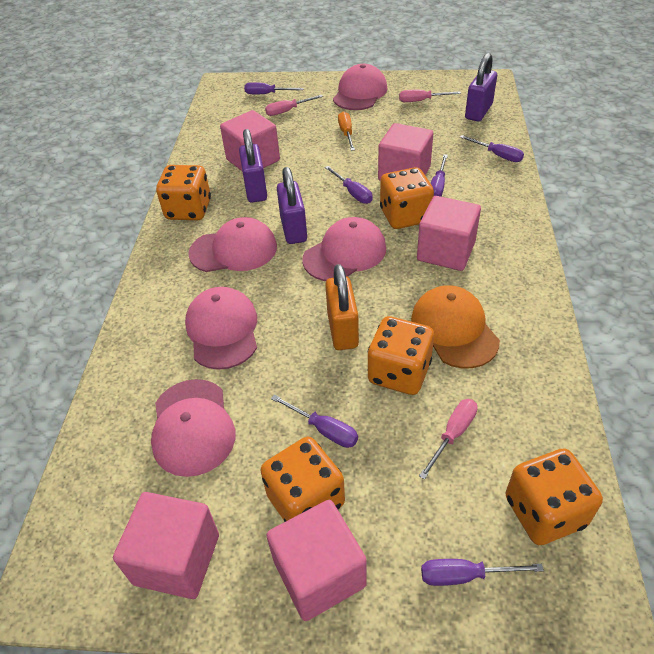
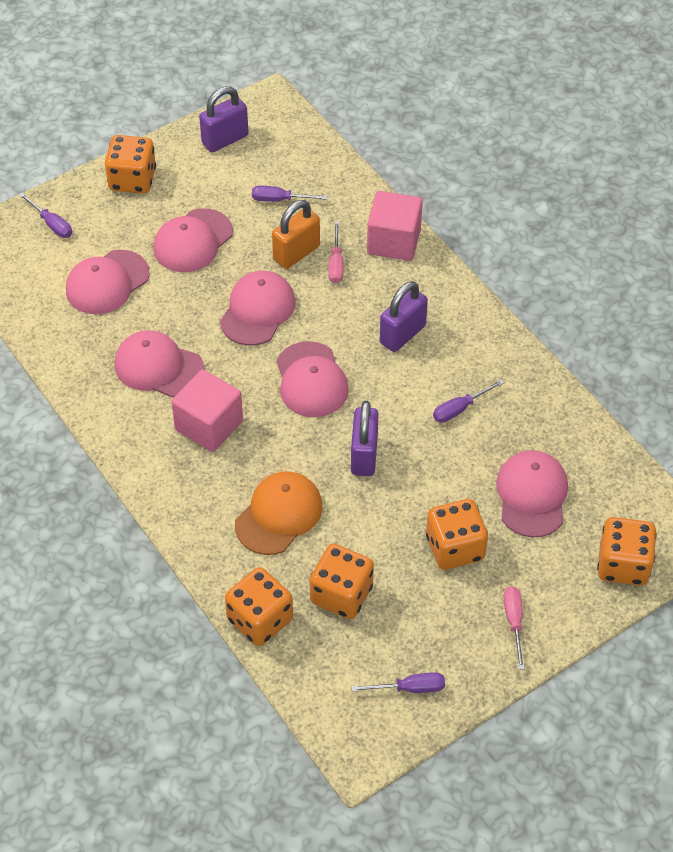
orange screwdriver: [338,112,355,151] = 1 -> none = 0
pink cap: [151,379,235,477] [185,287,257,370] [188,217,277,272] [303,217,386,281] [333,64,387,110] = 5 -> [66,250,149,314] [114,331,205,398] [153,208,233,272] [220,271,295,346] [277,341,349,417] [496,450,568,538] = 6
pink cube: [113,492,219,599] [220,110,280,171] [266,500,367,621] [378,123,433,181] [417,196,481,271] = 5 -> [171,369,243,452] [367,191,423,261] = 2
pink screwdriver: [265,95,323,116] [399,90,461,102] [419,399,478,479] = 3 -> [328,222,343,283] [504,586,525,669] = 2
purple screwdriver: [244,82,304,94] [271,394,358,448] [325,166,373,204] [421,559,544,586] [430,154,448,197] [460,135,524,162] = 6 -> [19,192,72,238] [252,186,328,202] [352,672,445,693] [433,379,505,423] = 4

